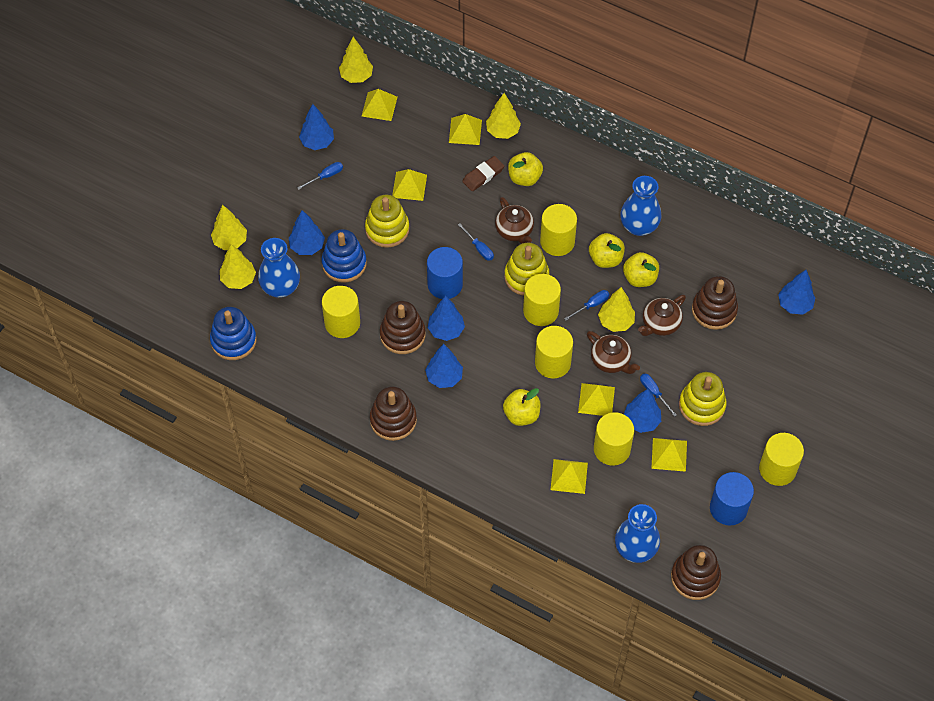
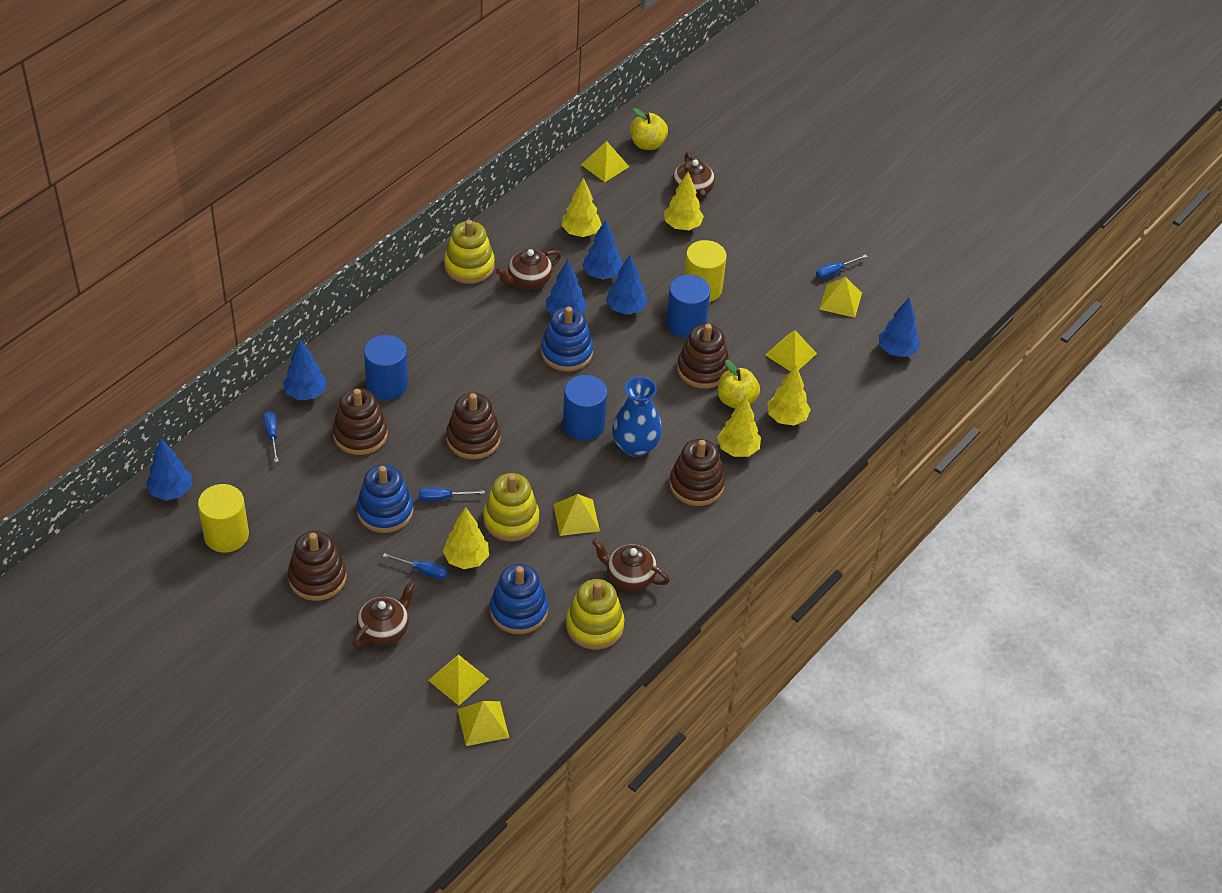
blue cylinder: [427,247,463,299] [710,472,754,526] = 2 -> [364,335,408,400] [563,375,607,441] [666,275,710,338] = 3
blue stacking toy: [210,307,257,360] [322,229,367,282] = 2 -> [357,465,413,533] [490,564,548,634] [541,307,593,371] = 3
blue vase: [258,238,300,298] [615,504,660,563] [620,176,661,236] = 3 -> [612,377,662,457] = 1
brown eraser: [462,156,504,191] = 1 -> none = 0
brown stacking toy: [370,386,417,441] [380,301,425,354] [671,545,721,600] [692,276,738,330] = 4 -> [288,531,346,601] [332,388,388,455] [446,393,501,459] [669,439,725,506] [677,324,729,389] = 5
brown teapot: [495,197,534,244] [587,331,640,374] [638,295,686,336] = 3 -> [353,581,415,648] [496,249,561,289] [592,538,670,591] [672,152,715,202] = 4
yellow apple: [503,388,541,426] [508,152,543,186] [589,233,625,268] [623,252,659,287] = 4 -> [630,108,668,150] [718,360,760,409] = 2
yellow cylinder: [322,286,360,338] [523,274,561,326] [535,326,573,378] [540,204,577,256] [594,412,634,465] [759,433,804,486] = 6 -> [198,484,249,553] [684,240,727,302] = 2

